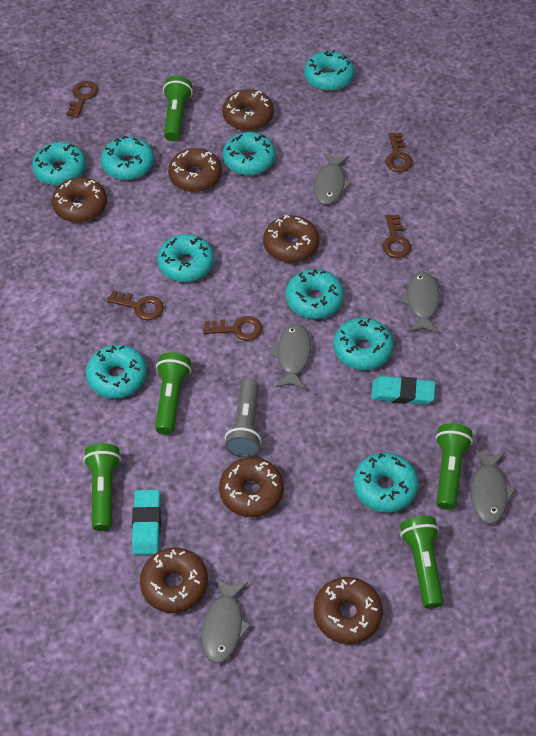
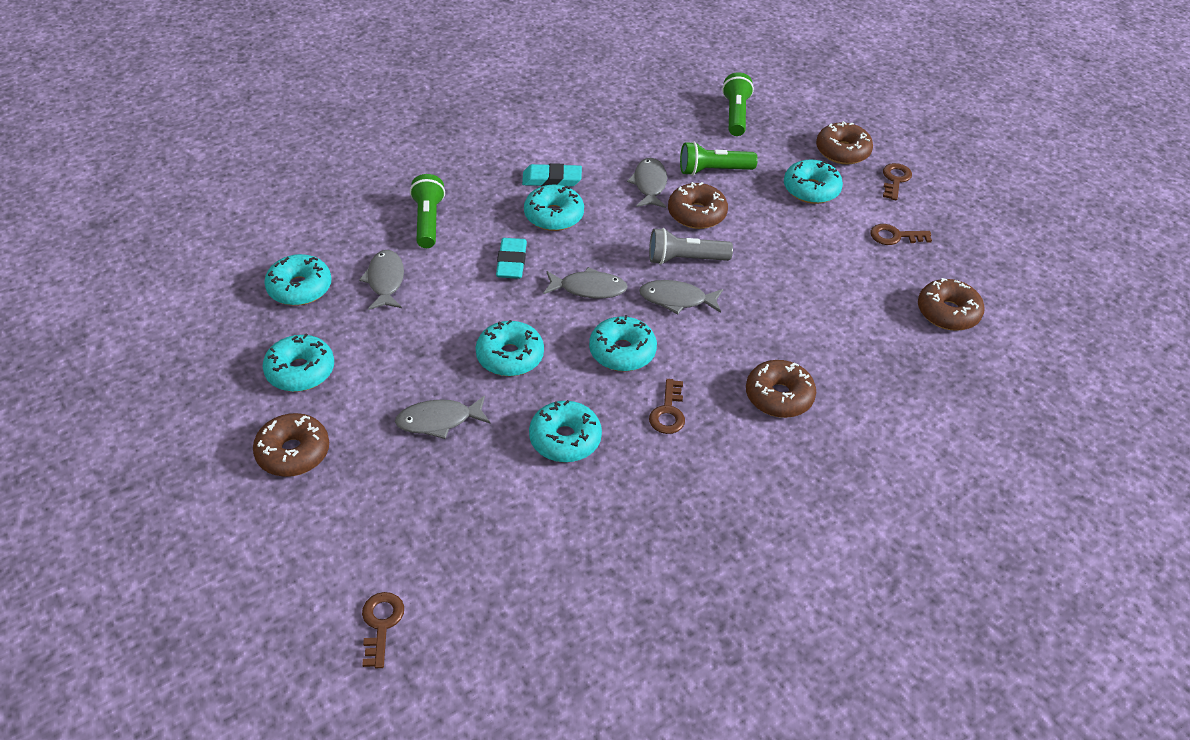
brown donut: [52,177,107,223] [140,548,208,613] [168,148,222,192] [219,457,284,517] [222,89,274,131] [263,215,319,263] [313,577,383,644] = 7 -> [253,413,329,477] [668,182,728,229] [746,360,816,418] [816,121,873,165] [918,278,984,331] = 5
brown key: [66,81,98,118] [107,290,164,320] [203,316,263,341] [383,214,411,258] [385,133,413,172] = 5 -> [362,592,404,668] [649,379,685,434] [870,224,932,245] [883,163,912,200] = 4
green flashlight: [83,443,121,531] [155,352,191,435] [163,76,193,141] [400,516,444,609] [435,423,473,510] = 5 -> [410,174,445,248] [680,141,758,176] [722,72,754,136] = 3
turquoise donut: [32,142,86,186] [86,345,147,398] [101,136,154,180] [157,234,214,282] [223,132,276,175] [286,269,344,319] [304,50,355,91] [333,318,394,370] [353,452,419,513] = 9 -> [263,333,334,392] [264,254,331,306] [476,320,544,376] [524,185,584,231] [529,400,602,462] [589,315,657,371] [784,160,843,204] = 7

